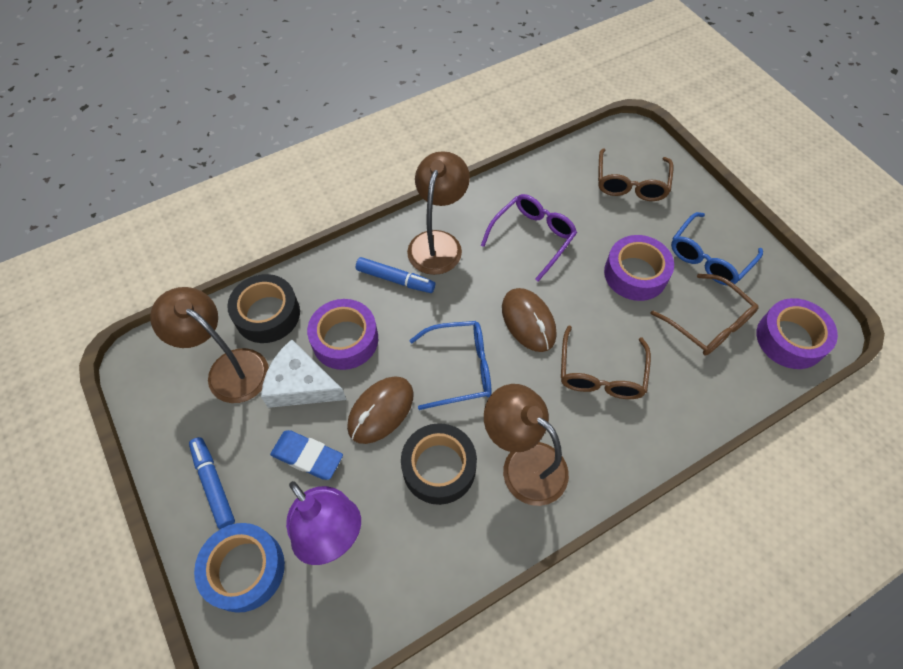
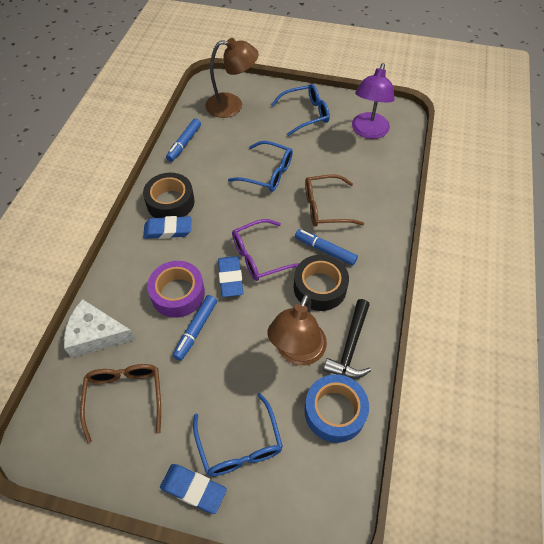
black hammer: none = 0 -> [323,299,371,378] = 1
blue eraser: [270,430,343,480] = 1 -> [143,216,192,239] [160,464,227,514] [218,256,243,297] = 3
blue glasses: [409,321,491,410] [671,212,763,286] = 2 -> [193,393,283,476] [228,141,293,192] [271,84,330,136] = 3
blue marker: [189,437,235,529] [356,257,435,293] = 2 -> [166,118,201,162] [173,295,217,361] [295,229,358,266] = 3
brown glasses: [561,326,651,399] [598,148,673,201] [650,274,759,355] = 3 -> [80,364,161,443] [305,175,364,227] = 2
brown lamp: [150,287,269,403] [407,151,470,275] [484,384,569,506] = 3 -> [205,38,258,118] [267,294,327,366] = 2
brown mouse: [347,376,414,444] [502,288,556,352] = 2 -> none = 0
purple tape: [307,299,378,370] [604,235,674,301] [757,298,838,369] = 3 -> [147,261,205,318] = 1

